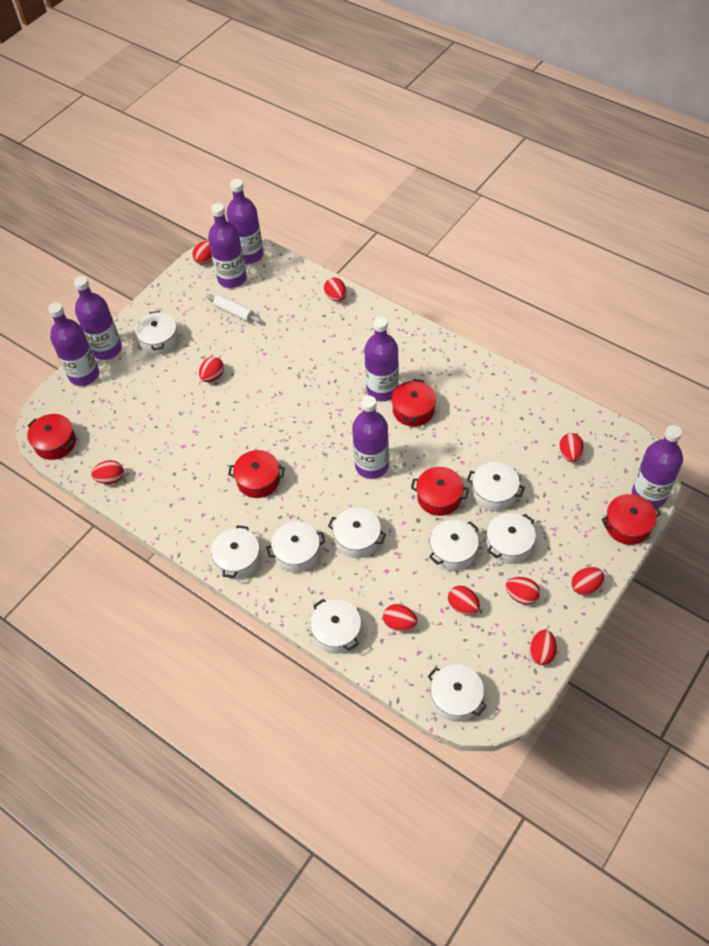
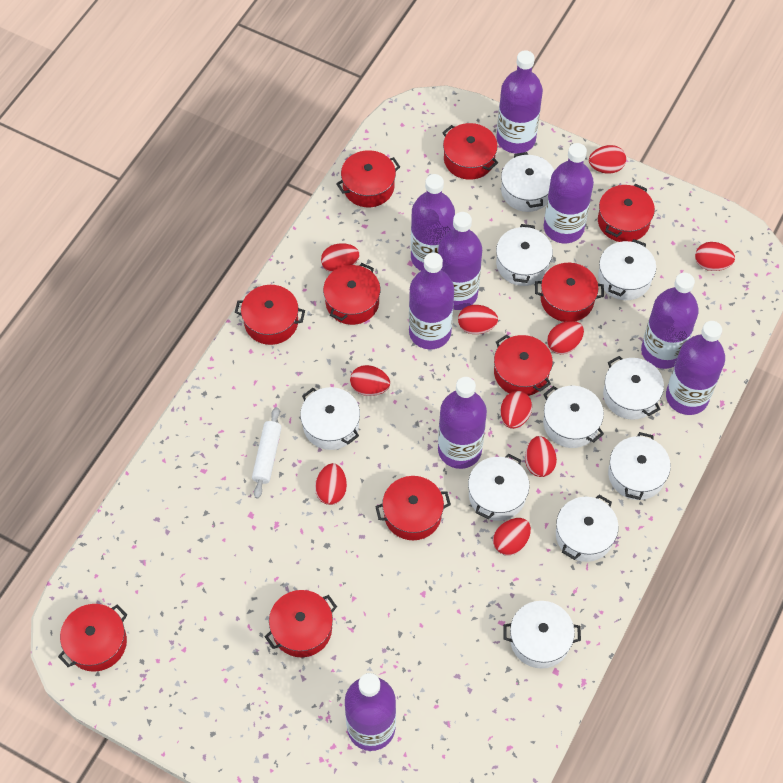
purple bottle: [48,302,99,386] [74,276,122,360] [208,203,247,288] [226,179,264,264] [352,396,389,479] [364,317,399,401] [632,425,683,508] = 7 -> [345,673,396,751] [409,253,454,349] [411,174,455,271] [438,212,482,310] [438,377,487,469] [496,50,543,154] [544,143,594,243] [641,273,699,369] [666,321,725,415] = 9
red pot: [27,414,76,460] [228,450,285,498] [391,379,436,427] [411,467,469,516] [602,494,661,545] = 5 -> [58,604,127,672] [235,285,305,345] [265,590,337,657] [323,263,381,325] [336,150,400,207] [375,476,451,540] [442,123,498,180] [494,334,553,396] [535,263,604,322] [598,183,655,242] = 10
white pot: [135,311,179,355] [211,525,261,579] [266,522,325,573] [310,599,361,654] [328,508,386,558] [428,665,487,722] [429,520,479,571] [467,462,525,511] [486,513,536,564] = 9 -> [300,387,360,450] [468,454,529,521] [496,224,553,286] [501,152,554,212] [503,601,581,669] [543,386,604,448] [556,495,619,562] [598,239,656,300] [603,356,664,420] [608,432,671,500] = 10

